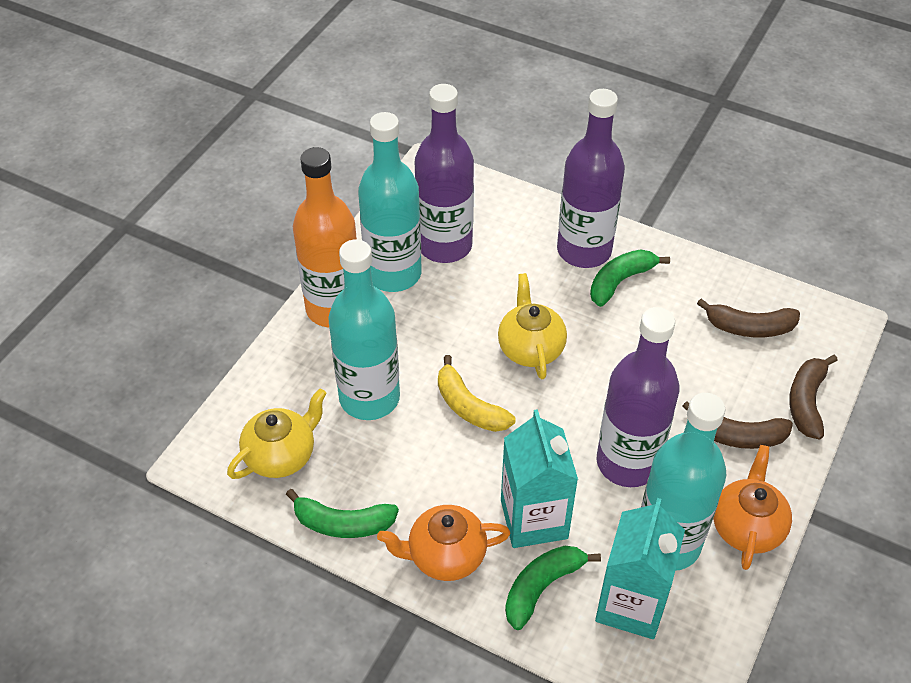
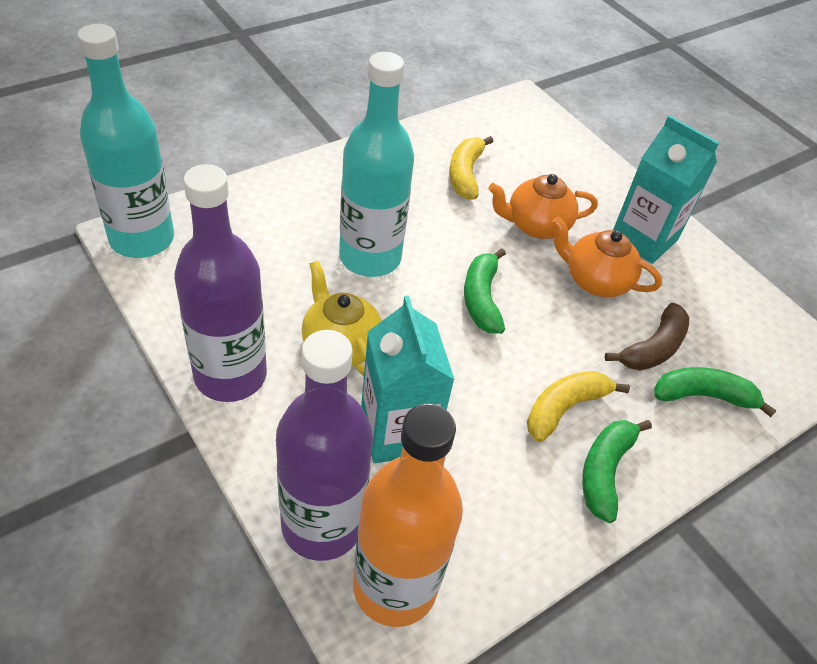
brown banana: [682,401,793,449] [697,298,800,337] [789,355,838,439] = 3 -> [605,303,689,371] = 1
purple bottle: [415,84,474,263] [557,89,625,268] [596,307,680,487] = 3 -> [174,164,267,402] [276,330,373,561] = 2
turquoise bottle: [328,239,400,420] [358,112,422,292] [641,393,726,571] = 3 -> [77,24,174,258] [339,52,414,277] = 2
yellow banana: [438,355,515,432] = 1 -> [449,136,494,200] [527,371,630,442] = 2
yellow teapot: [227,388,327,479] [498,273,567,379] = 2 -> [302,261,382,377] = 1

